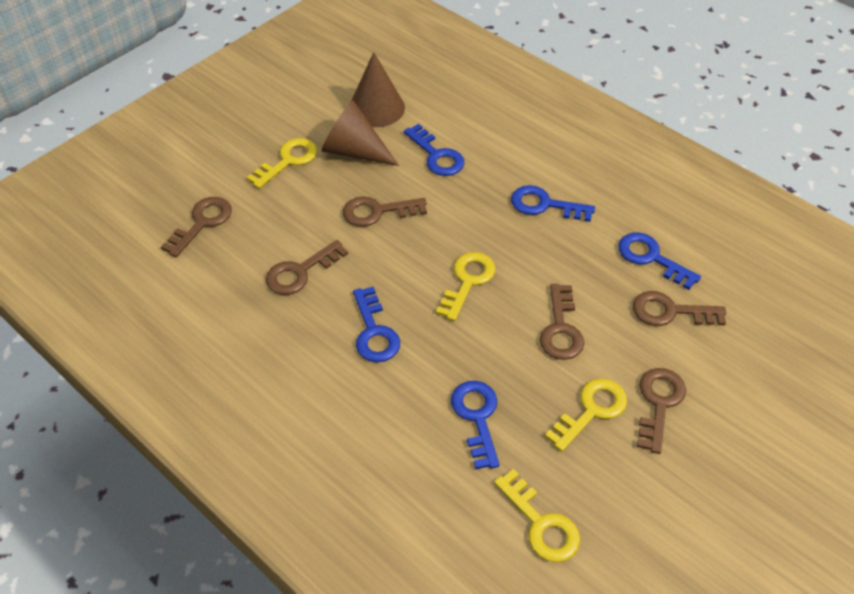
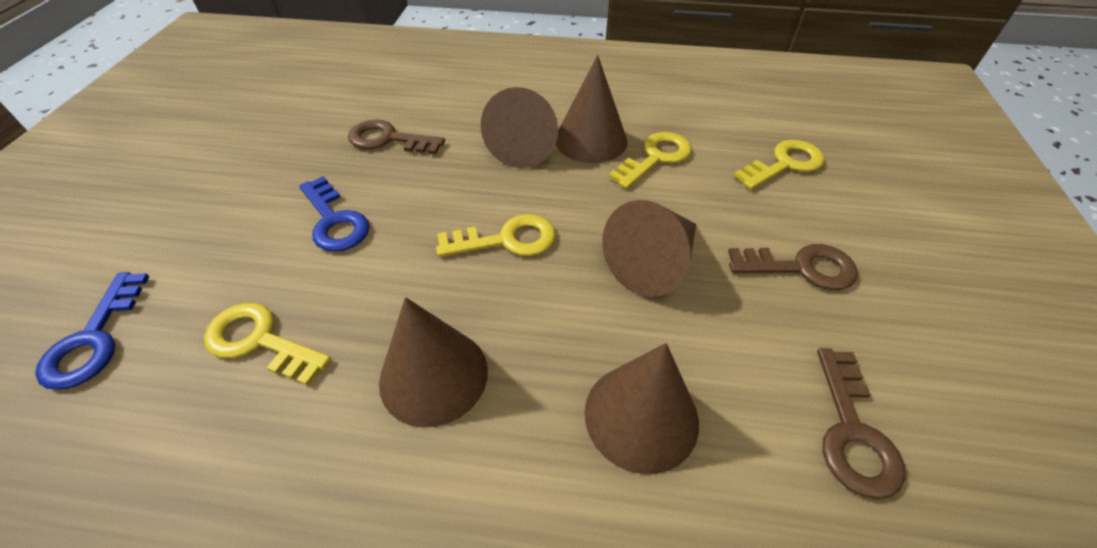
blue key: [353,286,400,362] [404,124,464,176] [451,381,500,469] [511,185,595,222] [619,232,701,290] = 5 -> [35,272,149,390] [299,176,370,252] = 2
brown cone: [322,100,399,166] [351,52,405,127] = 2 -> [379,297,488,428] [481,87,558,168] [556,55,627,163] [584,343,699,474] [602,200,696,297] = 5
brown key: [161,197,232,257] [266,240,348,295] [343,196,427,227] [540,284,584,360] [633,291,726,326] [637,368,686,454] = 6 -> [348,119,445,155] [728,244,858,290] [817,348,905,499] = 3

